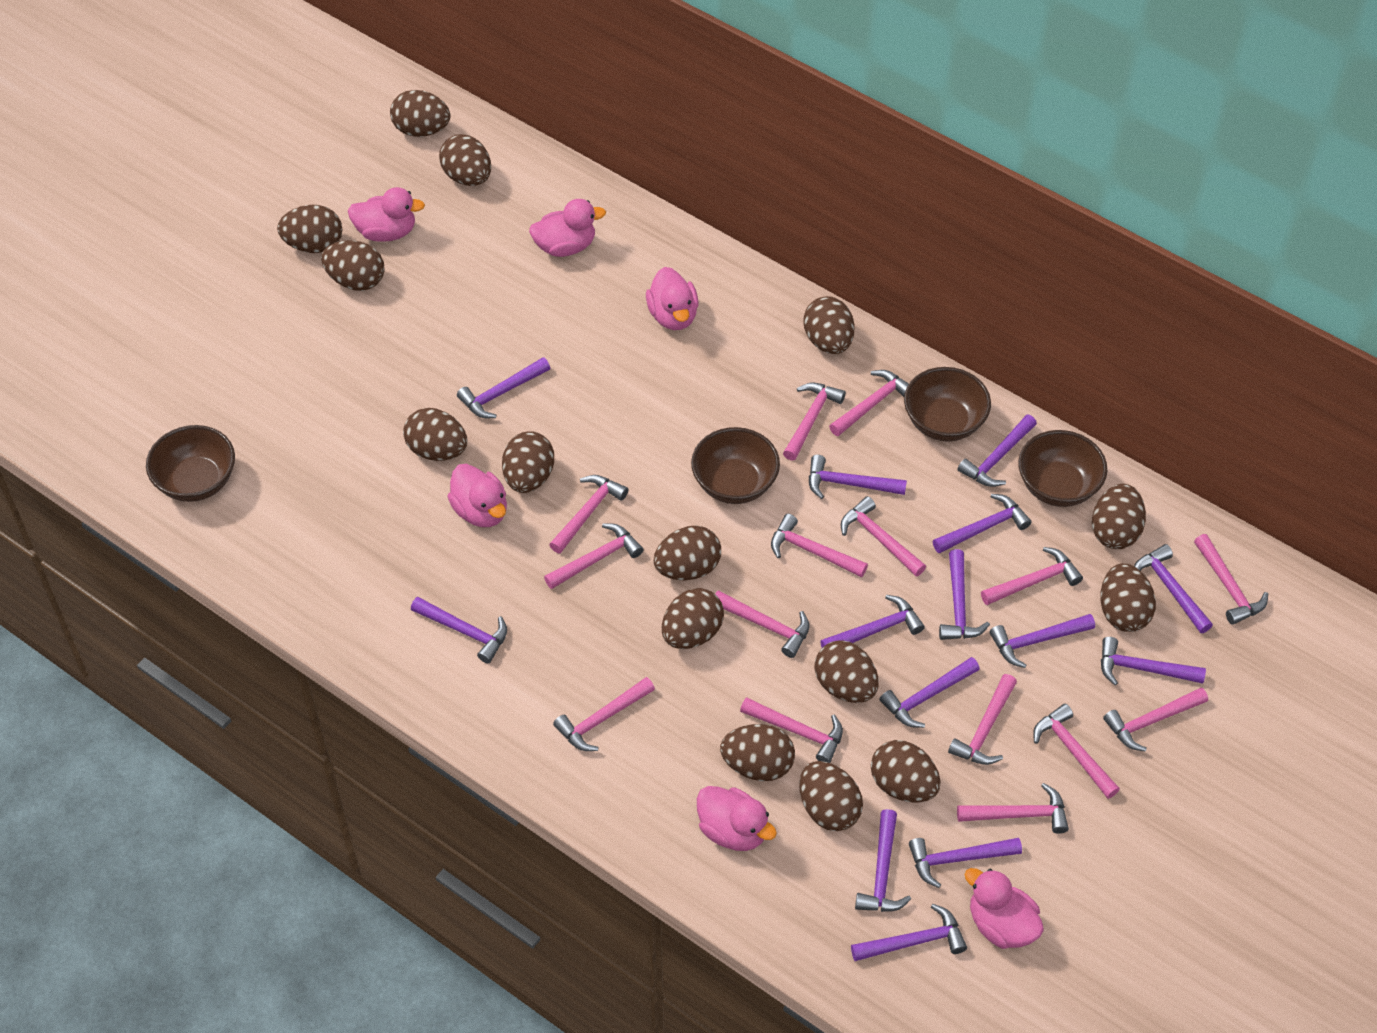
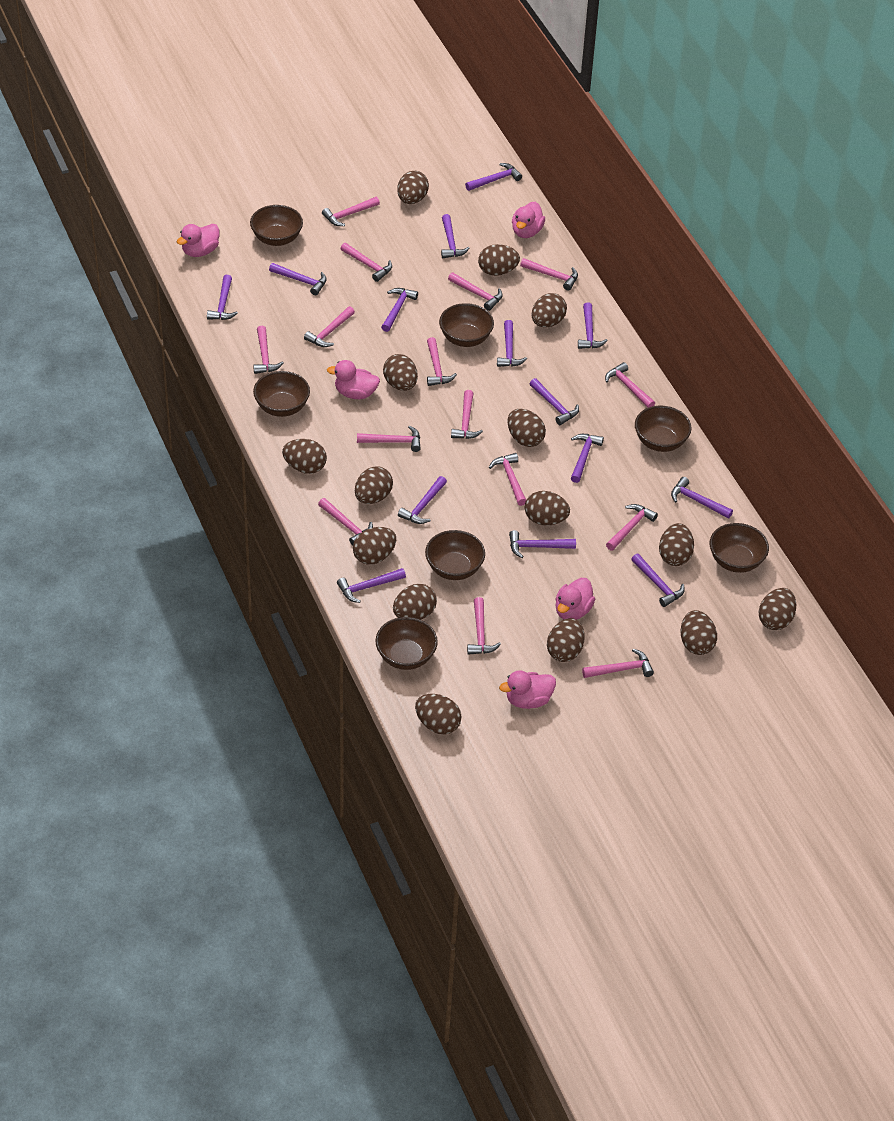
brown bowl: [146,425,235,502] [691,427,780,504] [904,367,991,442] [1018,430,1107,507] = 4 -> [250,205,303,246] [253,371,310,417] [375,617,438,670] [425,530,485,580] [439,303,494,347] [635,406,692,452] [710,523,769,573] = 7
pink duck: [348,187,425,242] [447,464,507,527] [529,199,606,257] [646,267,698,330] [697,786,777,851] [964,868,1044,949] = 6 -> [177,224,219,257] [327,360,380,399] [499,670,556,709] [512,202,545,238] [555,578,595,620] = 5

